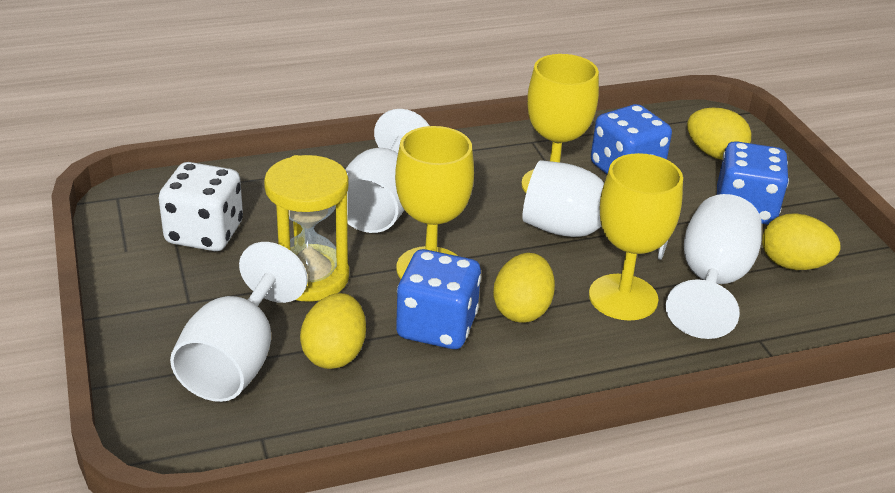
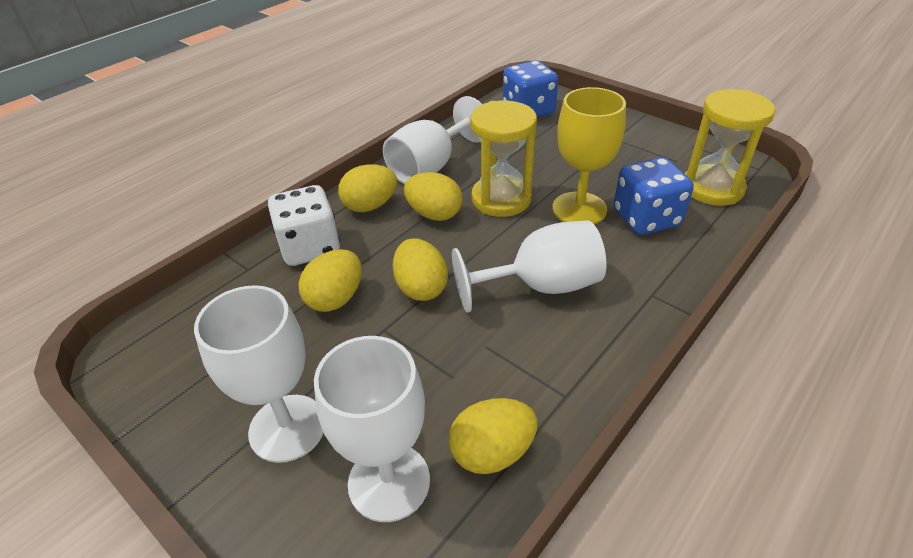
blue dice: [396,249,481,349] [591,104,672,174] [717,141,789,225] = 3 -> [503,60,559,117] [614,157,694,235] = 2
yellow egg: [300,293,366,369] [493,253,555,323] [687,108,751,160] [762,213,841,270] = 4 -> [298,249,362,312] [338,164,397,212] [393,238,448,301] [404,172,462,221] [449,398,538,474] = 5
yellow goblet: [395,126,474,279] [521,54,599,193] [589,153,683,321] = 3 -> [552,87,626,224] = 1
yellow hourglass: [264,155,349,302] = 1 -> [470,101,537,217] [685,89,775,206] = 2

